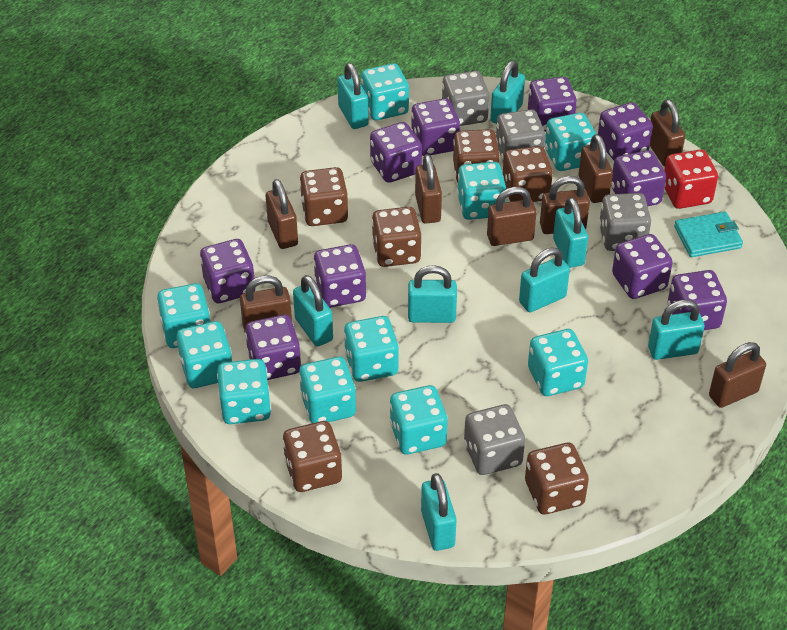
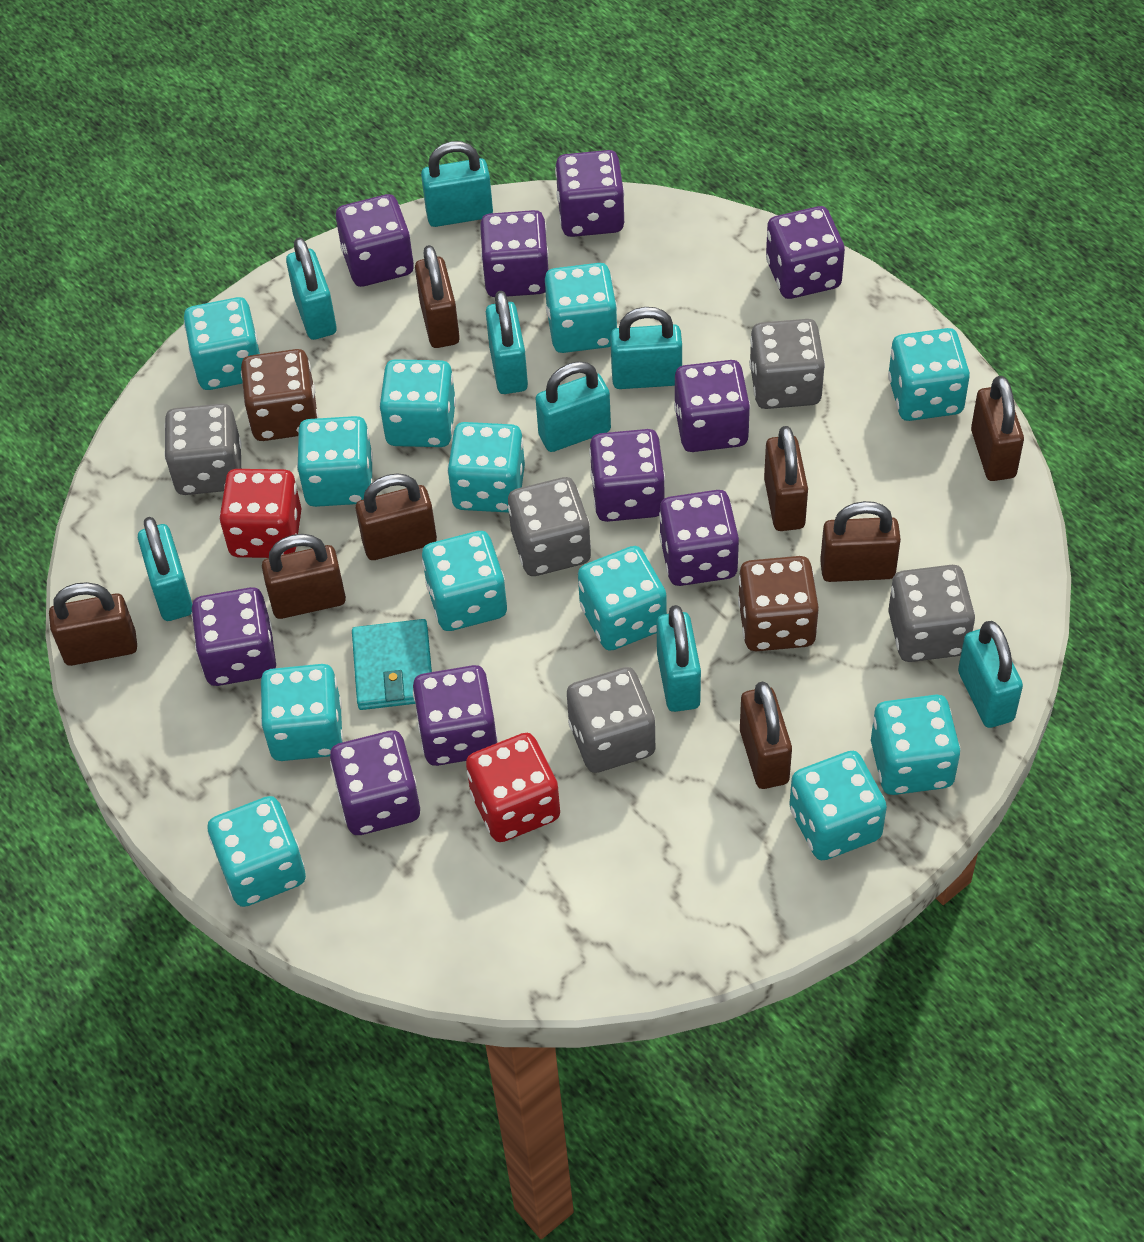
brown dice: [283,421,342,492] [300,167,348,226] [372,207,421,267] [453,129,500,183] [503,146,553,202] [525,443,589,514] = 6 -> [241,349,319,441] [738,556,819,651] = 2
grey dice: [442,71,489,126] [464,404,525,475] [496,109,545,161] [599,193,651,251] = 4 -> [164,403,242,495] [508,477,591,576] [567,667,655,773] [749,319,825,409] [888,565,975,662] = 5
red dice: [664,149,718,209] = 1 -> [219,469,301,558] [466,733,560,842] = 2
turquoise dice: [157,283,210,348] [177,321,232,388] [217,359,271,424] [299,356,356,423] [344,316,399,382] [361,63,409,120] [390,385,448,454] [457,162,506,220] [528,329,588,396] [545,113,596,171] = 10 -> [184,297,260,390] [208,796,306,907] [261,664,343,761] [297,416,373,507] [379,359,456,447] [422,531,507,631] [447,422,525,513] [545,263,618,353] [578,546,667,651] [789,751,887,861] [871,695,960,795] [888,328,970,421] = 12

